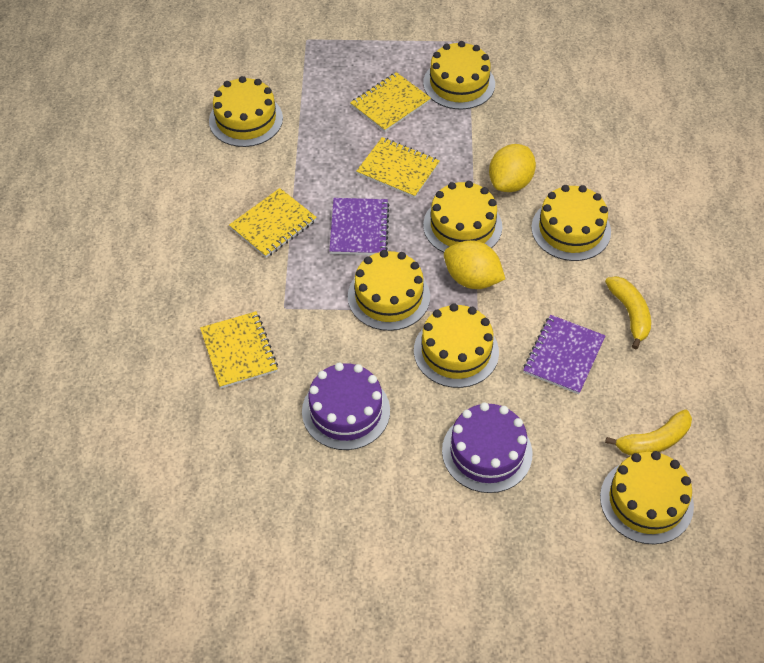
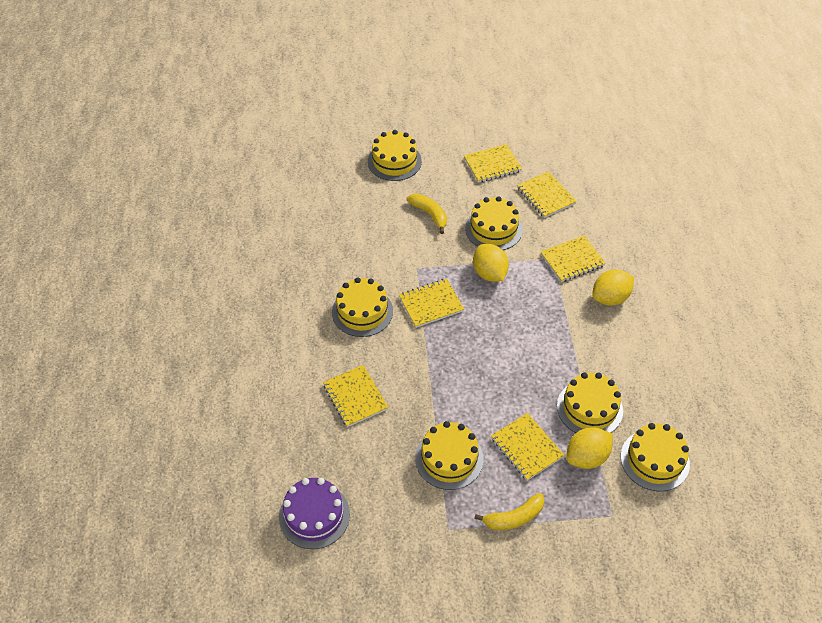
purple cake: [302,362,390,450] [442,402,532,493] = 2 -> [279,478,350,549] = 1
purple notebook: [329,198,389,255] [523,315,606,394] = 2 -> none = 0
yellow cake: [209,76,283,147] [348,250,430,331] [414,303,499,388] [423,41,495,109] [423,181,502,253] [531,185,611,261] [600,451,694,544] = 7 -> [332,277,393,337] [368,130,422,181] [415,421,483,490] [465,196,523,250] [557,372,623,433] [621,423,690,491] = 6
yellow lemon: [444,240,505,289] [489,144,536,192] = 2 -> [473,244,509,282] [566,427,613,469] [592,269,634,306] = 3
yellow notebook: [200,311,278,389] [229,188,317,258] [350,72,431,132] [356,137,440,198] = 4 -> [323,365,388,427] [399,279,464,328] [464,144,522,183] [491,413,564,481] [517,171,577,218] [541,235,606,282] = 6

